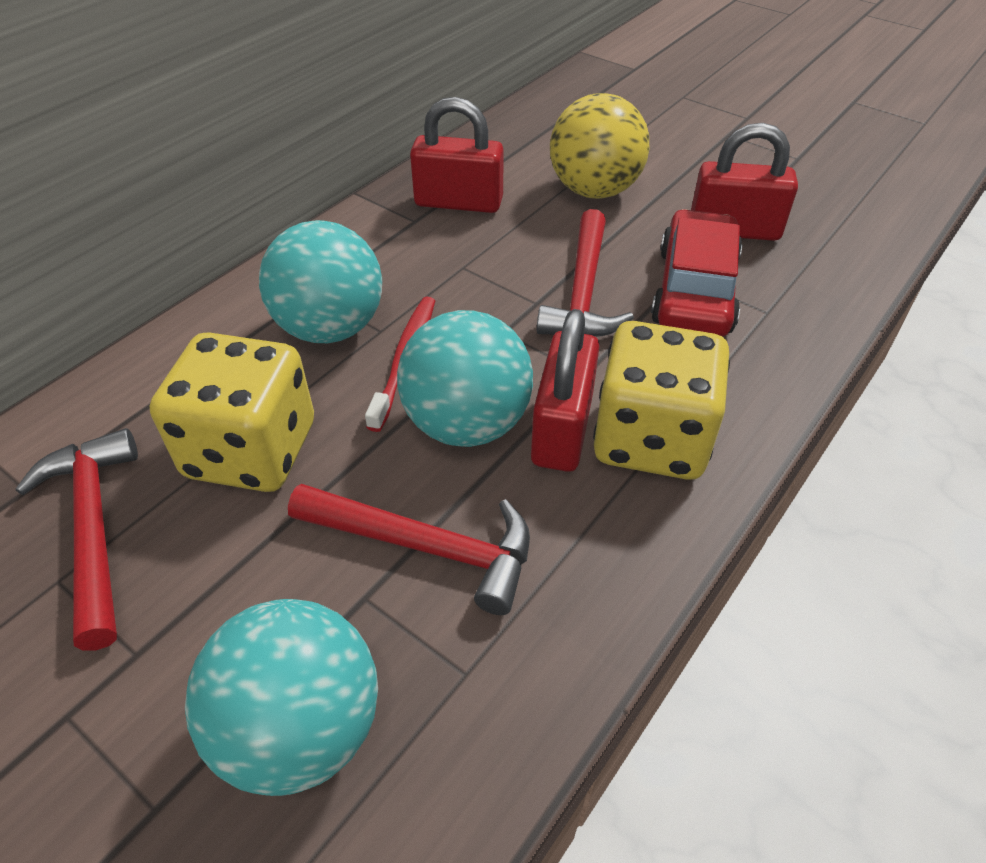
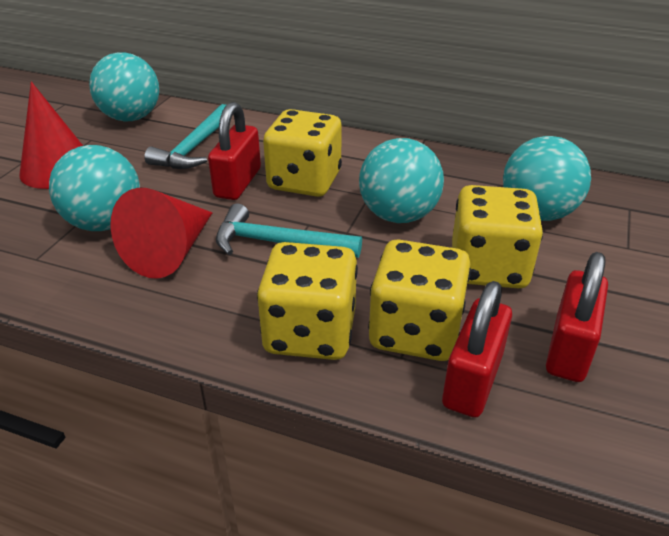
red car: [651,209,742,337] = 1 -> none = 0
red cone: none = 0 -> [20,82,83,189] [110,188,212,279] = 2
red hammer: [16,428,138,650] [288,484,530,615] [537,209,634,337] = 3 -> none = 0
red toothbrush: [365,297,435,432] = 1 -> none = 0
turquoise ball: [185,599,378,796] [259,220,382,343] [397,310,533,447] = 3 -> [49,145,140,231] [89,52,159,121] [359,138,444,223] [503,136,591,221] = 4
turquoise hammer: none = 0 -> [144,104,226,169] [216,203,362,258] = 2
yellow ball: [550,93,649,199] = 1 -> none = 0
yellow dice: [150,332,314,492] [593,321,730,480] = 2 -> [257,242,358,360] [263,109,342,197] [368,239,471,361] [452,185,543,288] = 4

